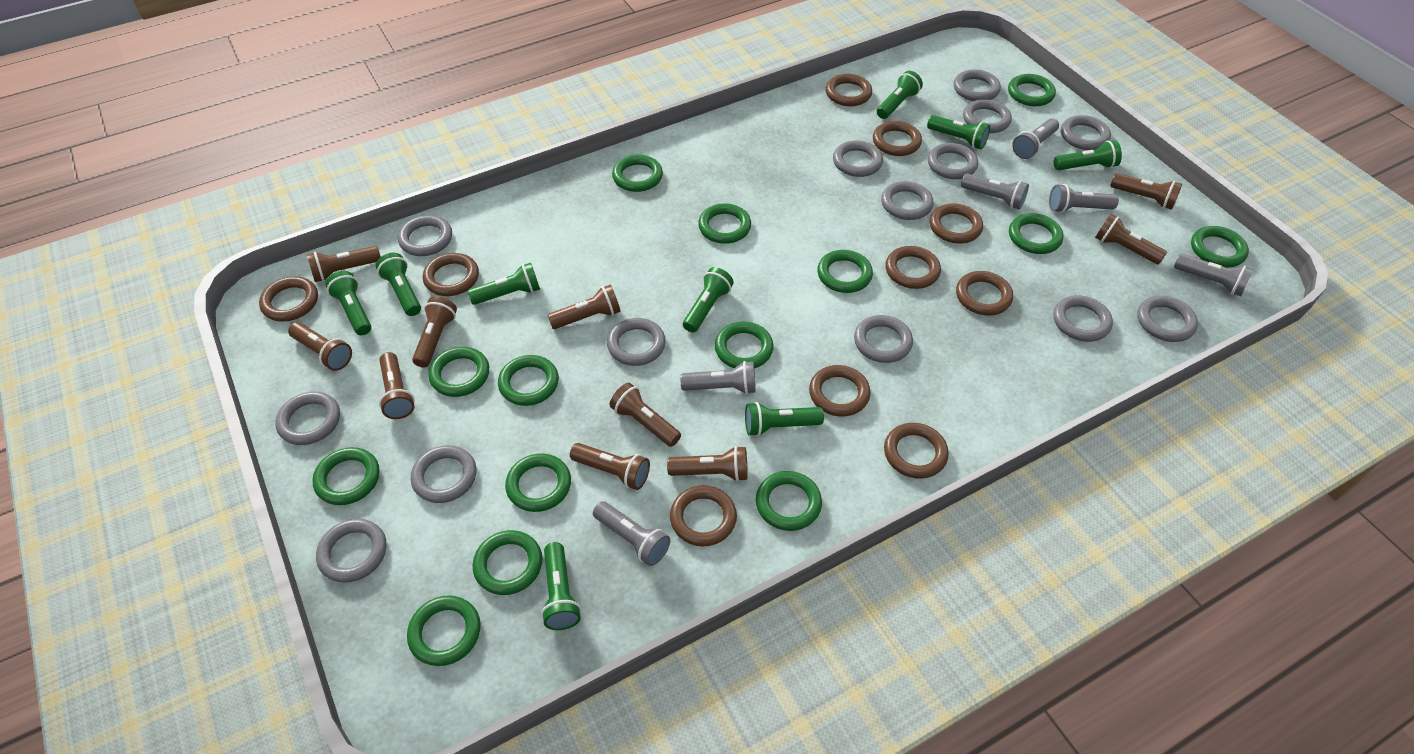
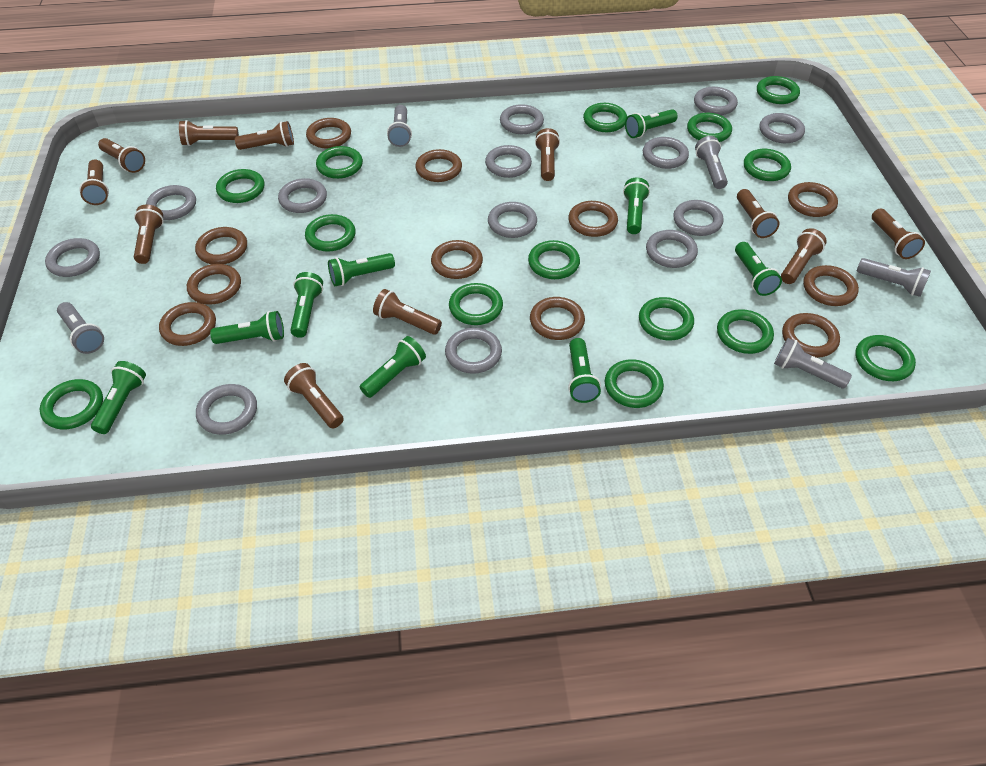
brown flashlight: [288,322,352,371] [307,246,381,282] [379,352,415,419] [412,296,457,367] [547,285,621,329] [570,443,650,490] [610,383,681,447] [667,446,747,482] [1095,214,1167,264] [1110,173,1182,210] = 10 -> [79,159,109,205] [98,138,145,173] [134,204,164,264] [179,120,239,146] [235,121,294,150] [284,363,344,428] [373,289,442,335] [535,128,560,181] [737,189,780,238] [781,228,827,284] [872,208,925,259] = 11
brown ring: [259,276,318,322] [423,253,479,296] [670,485,737,546] [809,365,871,417] [826,74,872,106] [873,121,922,156] [884,423,949,479] [885,246,941,289] [930,203,983,244] [956,271,1013,316] = 10 -> [159,302,216,346] [187,264,241,305] [195,227,247,264] [306,118,351,148] [415,149,462,182] [431,240,483,279] [530,297,585,340] [568,201,618,237] [782,313,840,358] [788,182,838,217] [803,265,859,306] = 11
grey flashlight: [593,501,670,566] [680,361,756,394] [961,174,1029,210] [1012,118,1059,159] [1049,184,1119,213] [1174,254,1253,296] = 6 -> [57,302,104,354] [387,105,412,147] [695,136,728,189] [774,338,852,388] [857,258,931,297] = 5
grey ring: [275,392,340,445] [316,519,387,583] [398,215,452,256] [411,445,476,503] [607,318,666,366] [833,140,883,177] [854,315,913,363] [881,181,934,220] [928,143,978,179] [954,69,1001,101] [963,99,1012,133] [1053,295,1113,342] [1061,115,1111,150] [1137,296,1198,342] = 14 -> [45,238,100,277] [146,185,196,220] [196,384,257,435] [278,178,327,213] [445,328,502,374] [485,145,532,178] [488,202,537,238] [500,104,544,134] [643,137,689,169] [646,230,698,268] [673,200,724,236] [694,87,738,115] [759,113,805,143] = 13

